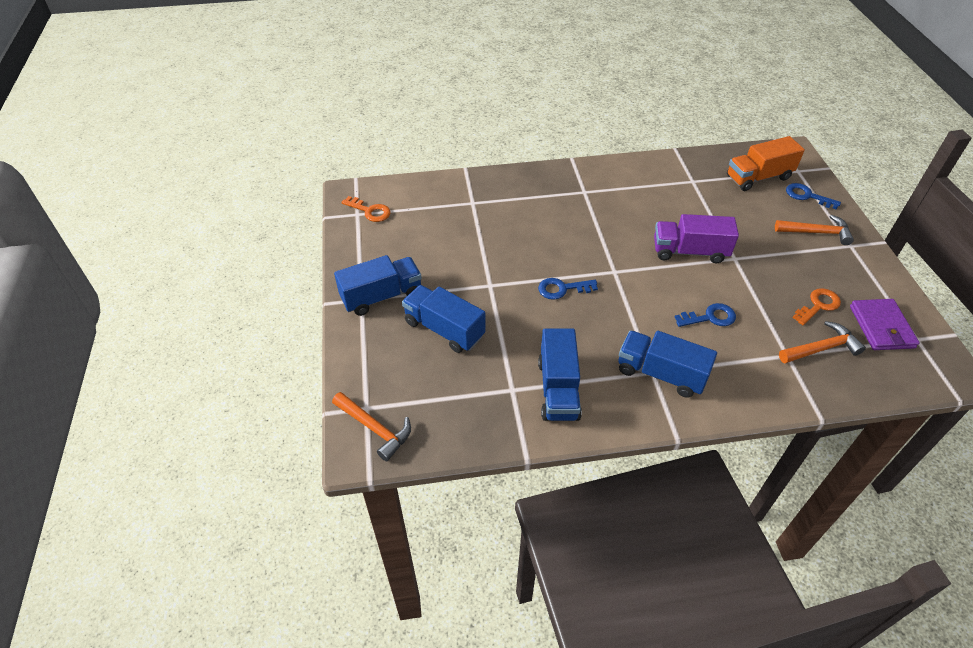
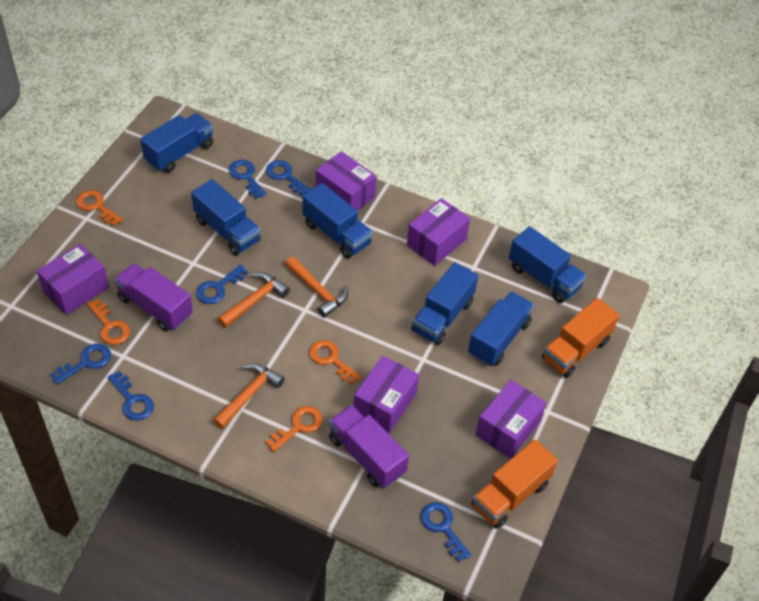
blue key: [538,278,598,300] [675,303,736,327] [786,183,841,210] = 3 -> [50,344,111,384] [108,371,154,421] [196,264,248,304] [229,160,266,199] [266,160,311,196] [421,502,471,562] = 6
blue truck: [334,255,422,316] [402,285,485,353] [538,329,582,421] [618,331,717,398] = 4 -> [140,113,213,173] [191,179,261,255] [302,183,373,259] [411,262,479,345] [468,291,534,366] [509,226,586,303] = 6
orange key: [341,196,391,222] [792,288,841,325] = 2 -> [76,190,123,226] [87,299,130,345] [266,406,323,452] [309,340,361,385] = 4
orange truck: [727,136,805,191] = 1 -> [471,439,558,529] [542,298,619,378] = 2
purple box: none = 0 -> [37,244,109,315] [316,151,377,211] [354,356,419,433] [407,198,470,266] [475,380,546,459] = 5
purple truck: [654,214,739,263] = 1 -> [114,263,193,331] [329,405,409,488] = 2
purple wallet: [850,299,919,350] = 1 -> none = 0

